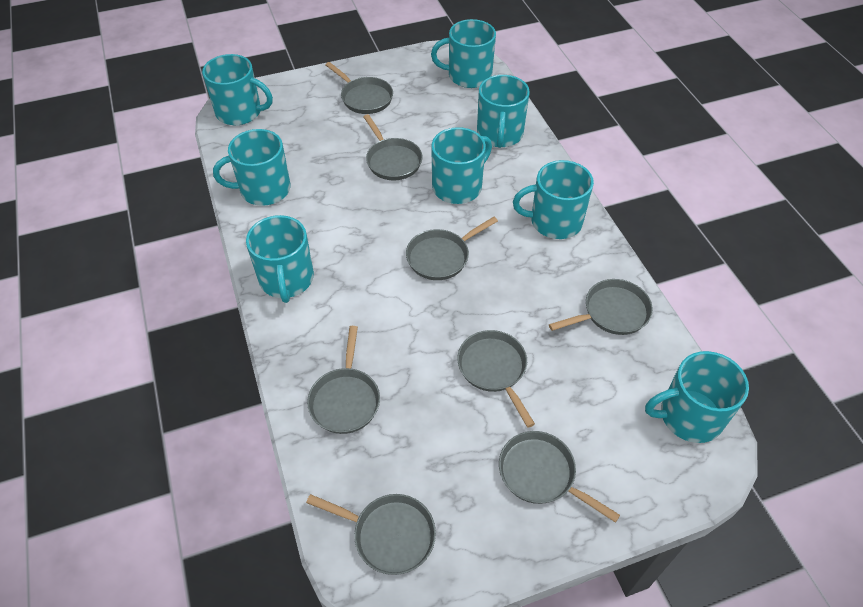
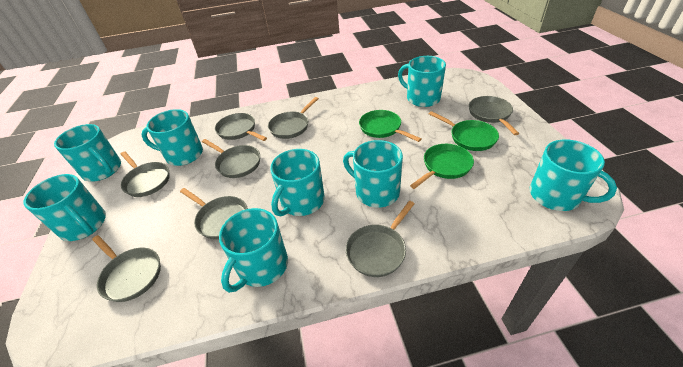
green pan: none = 0 -> [359,110,421,142] [410,144,474,189] [429,111,499,151] = 3

